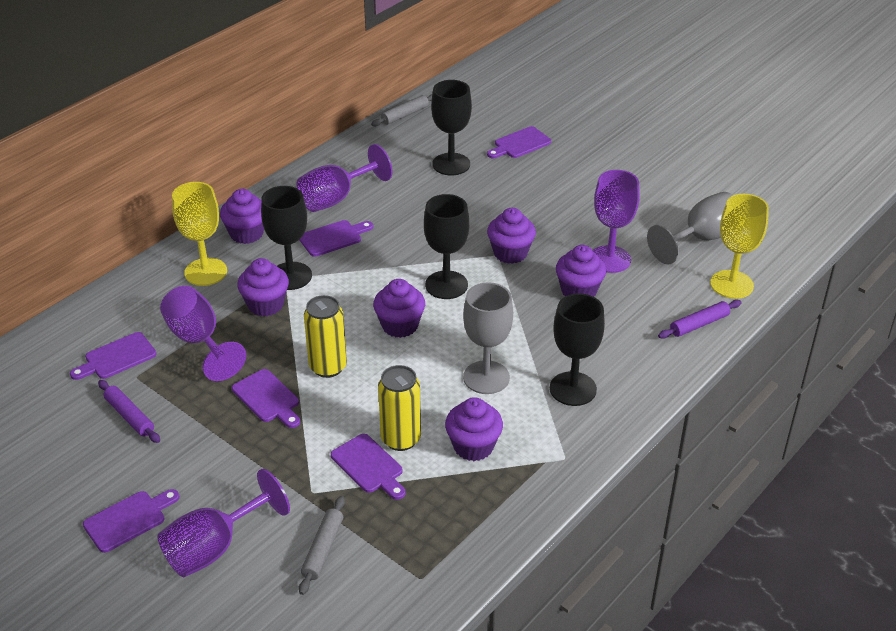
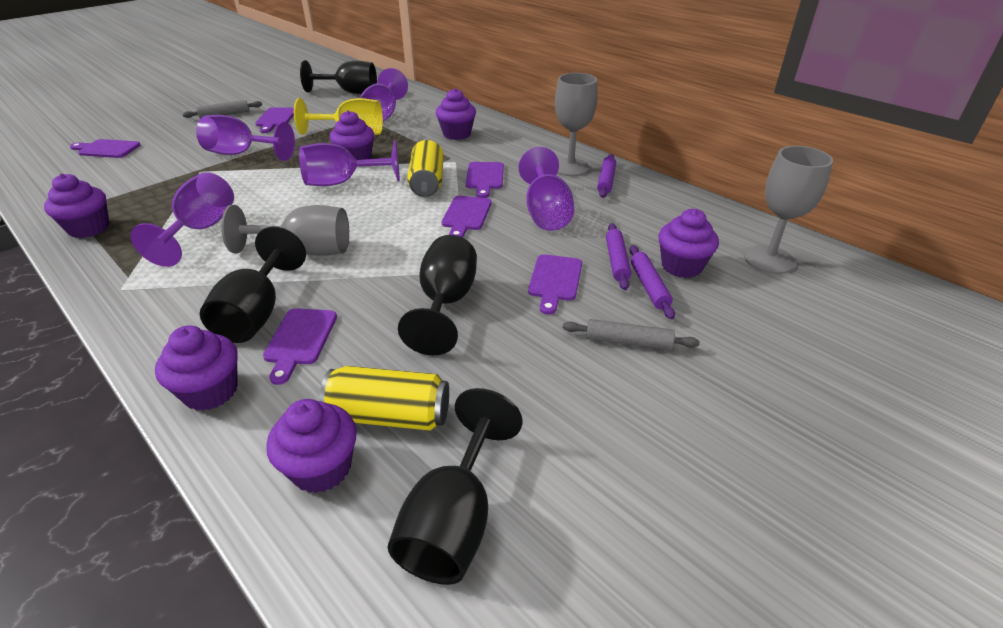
grey goblet: [463,282,513,394] [647,192,733,264] = 2 -> [221,205,349,256] [555,73,598,176] [744,146,833,274] = 3
purple goblet: [157,469,290,577] [160,286,246,381] [297,144,392,212] [592,170,640,273] = 4 -> [130,172,234,267] [196,115,295,161] [299,140,400,186] [360,68,408,122] [519,147,574,231] = 5
purple rolling pin: [98,380,160,443] [658,300,742,339] = 2 -> [597,154,616,198] [606,223,631,290] [629,245,675,319] = 3
yellow goblet: [172,182,227,286] [710,194,769,299] = 2 -> [294,98,383,135] = 1

